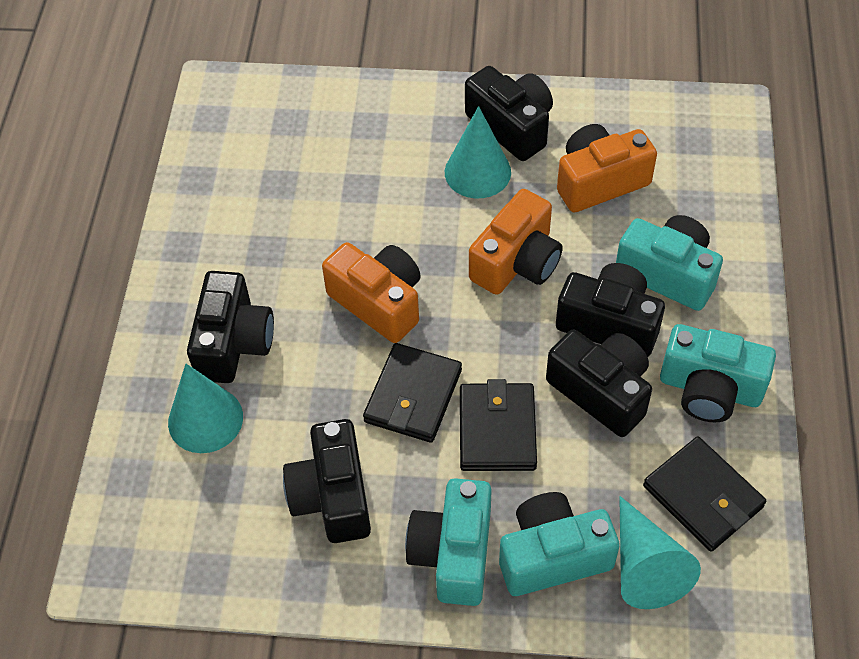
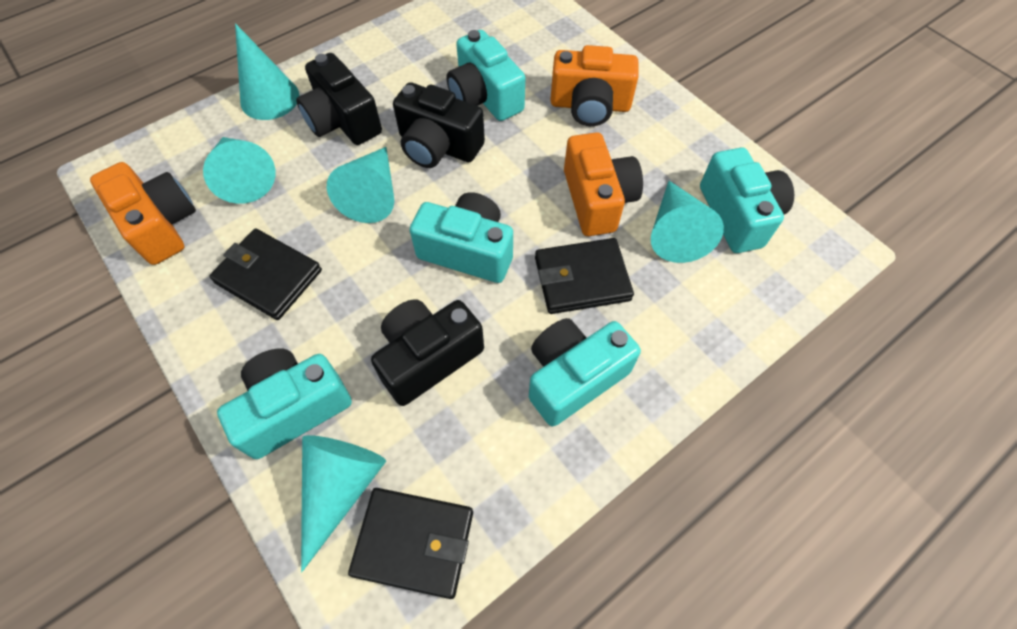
black camera: [187,271,274,383] [283,419,371,543] [465,66,553,161] [546,330,652,437] [556,263,665,357] = 5 -> [296,53,382,145] [371,299,484,406] [393,82,485,168] = 3
turquoise camera: [405,478,492,606] [499,492,620,596] [616,215,723,311] [660,324,776,422] = 4 -> [217,349,352,459] [410,192,513,283] [446,30,525,121] [529,318,641,426] [700,147,794,253] = 5
turquoise cone: [168,364,243,453] [445,106,511,198] [619,496,701,609] = 3 -> [203,137,275,204] [235,23,300,120] [301,435,386,572] [327,147,394,223] [651,181,724,263] = 5

